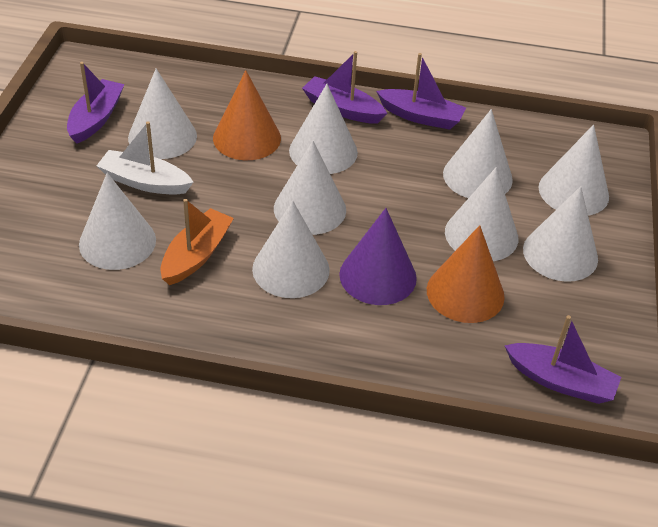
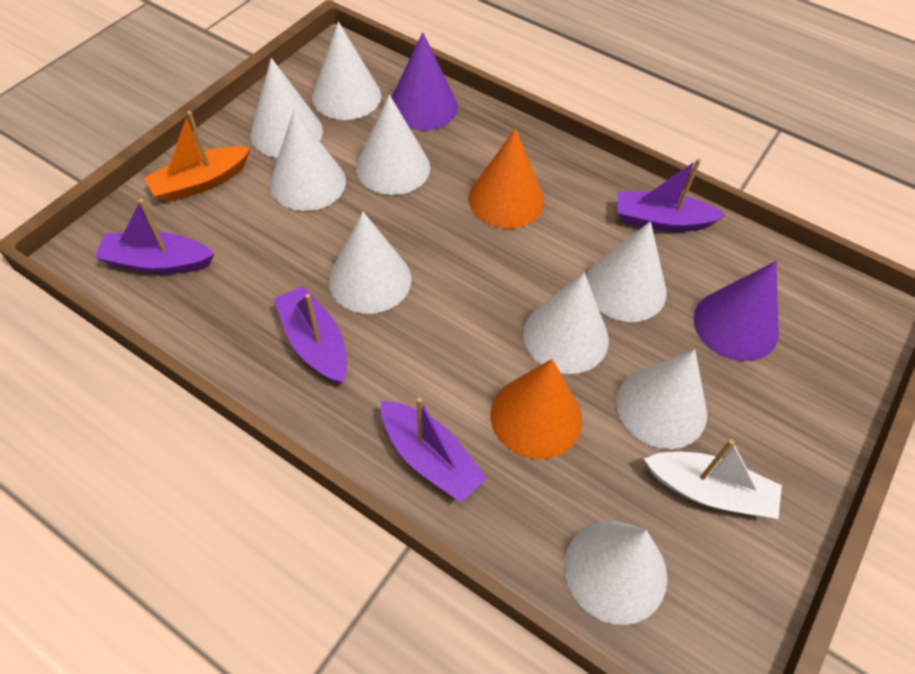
purple cone: [339,208,417,305] = 1 -> [391,32,458,130] [694,261,779,361] = 2

